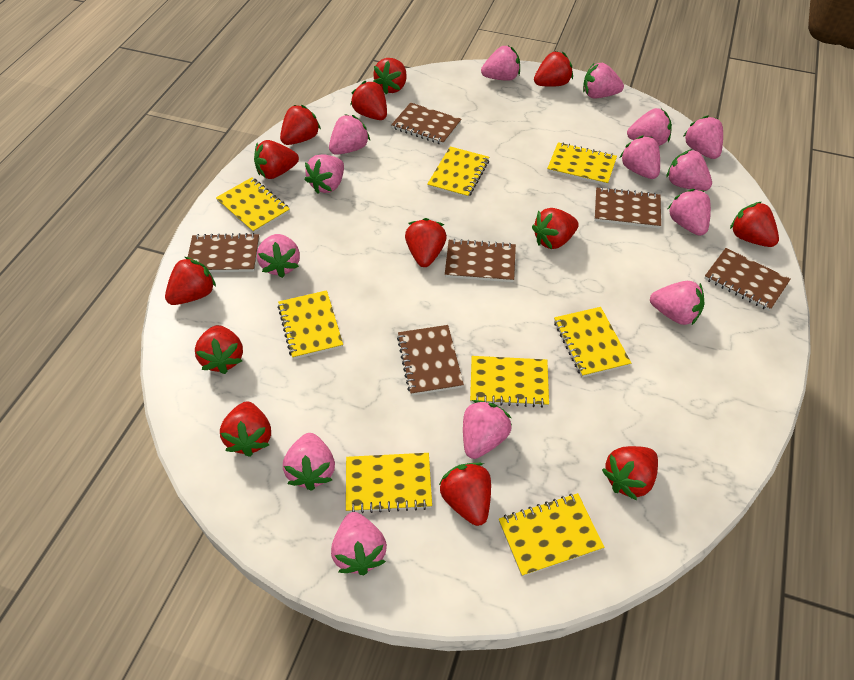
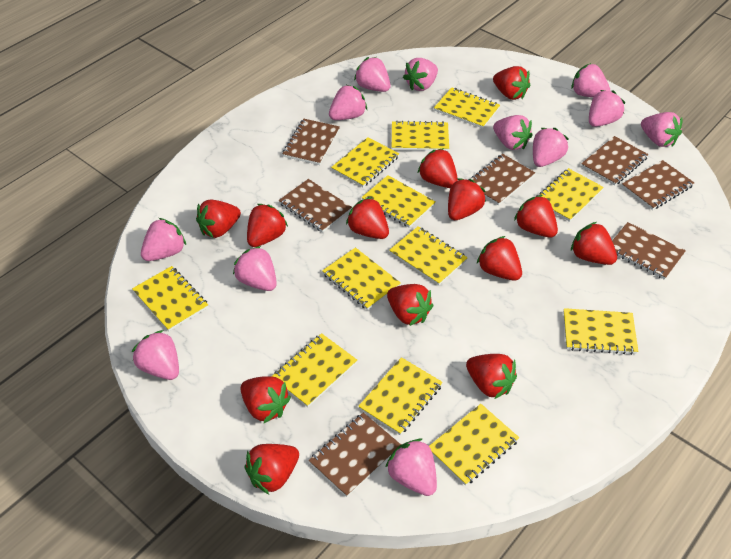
brown notebook: [188,233,259,272] [391,103,462,145] [397,325,464,396] [445,239,516,282] [595,187,661,229] [704,248,790,311] = 6 -> [279,179,352,233] [282,119,340,165] [309,413,401,497] [468,154,535,205] [581,136,649,186] [612,222,686,280] [622,160,694,210] = 7
pink strawberry: [257,234,300,278] [283,433,335,491] [305,154,344,194] [329,114,370,155] [331,512,387,575] [463,400,512,459] [481,46,520,81] [583,63,624,98] [620,136,660,179] [627,108,672,146] [650,281,704,325] [666,149,712,191] [668,189,711,236] [683,116,723,159] = 14 -> [132,330,179,380] [141,218,186,261] [233,246,277,291] [329,85,367,120] [354,57,391,92] [386,439,437,496] [403,58,438,91] [493,115,533,150] [533,128,569,167] [571,63,611,97] [589,90,625,127] [641,112,682,147] = 12
yellow notebook: [216,177,290,233] [278,290,343,359] [346,453,432,513] [427,146,489,198] [470,356,549,408] [499,493,604,577] [547,142,617,186] [554,307,631,378] = 8 -> [132,266,208,331] [272,333,357,407] [322,248,401,310] [331,137,399,187] [358,357,443,435] [362,175,436,228] [389,226,468,285] [392,121,449,151] [429,404,519,486] [434,87,500,129] [537,168,604,222] [563,308,638,355] = 12

